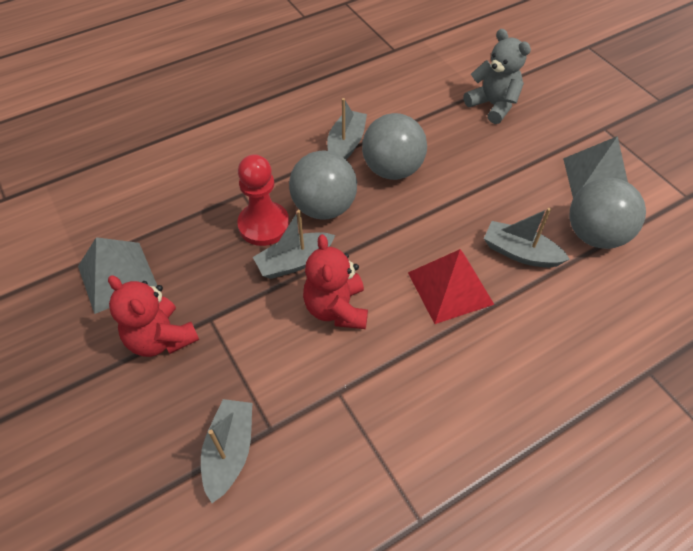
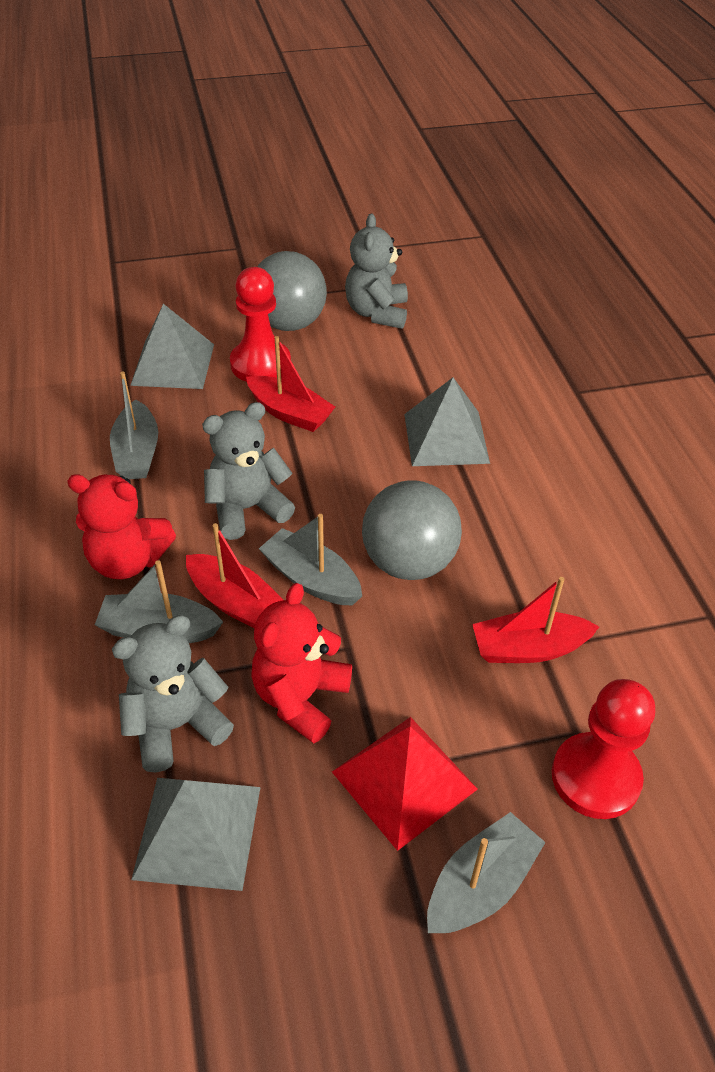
grey ball: [289,151,357,219] [362,113,427,180] [570,178,646,249] = 3 -> [257,251,327,331] [362,480,462,580] = 2
grey pyramid: [78,237,157,314] [563,136,628,199] = 2 -> [130,304,214,389] [131,778,260,891] [404,378,490,466] = 3
grey teddy bear: [464,29,531,124] = 1 -> [112,615,234,773] [202,402,295,540] [345,213,408,329] = 3
red boat: none = 0 -> [186,523,283,628] [246,336,335,432] [472,577,599,663] = 3
red pawn: [237,154,290,246] = 1 -> [230,267,291,382] [552,679,655,819] = 2

